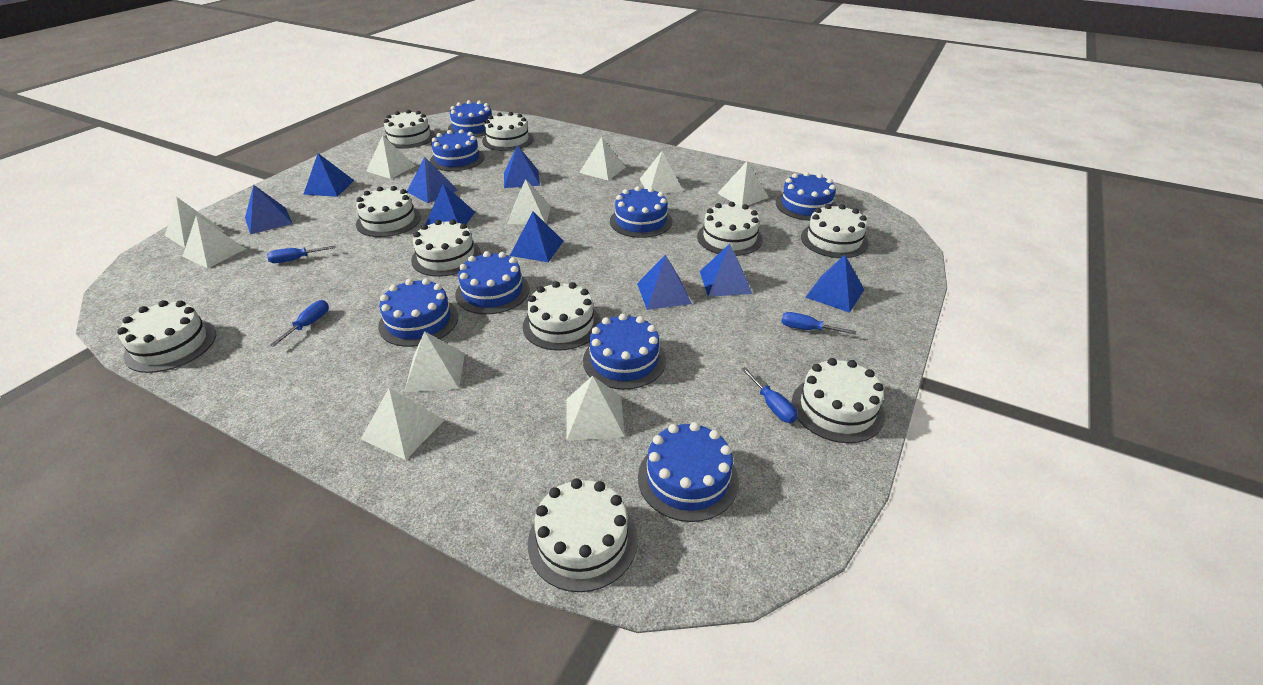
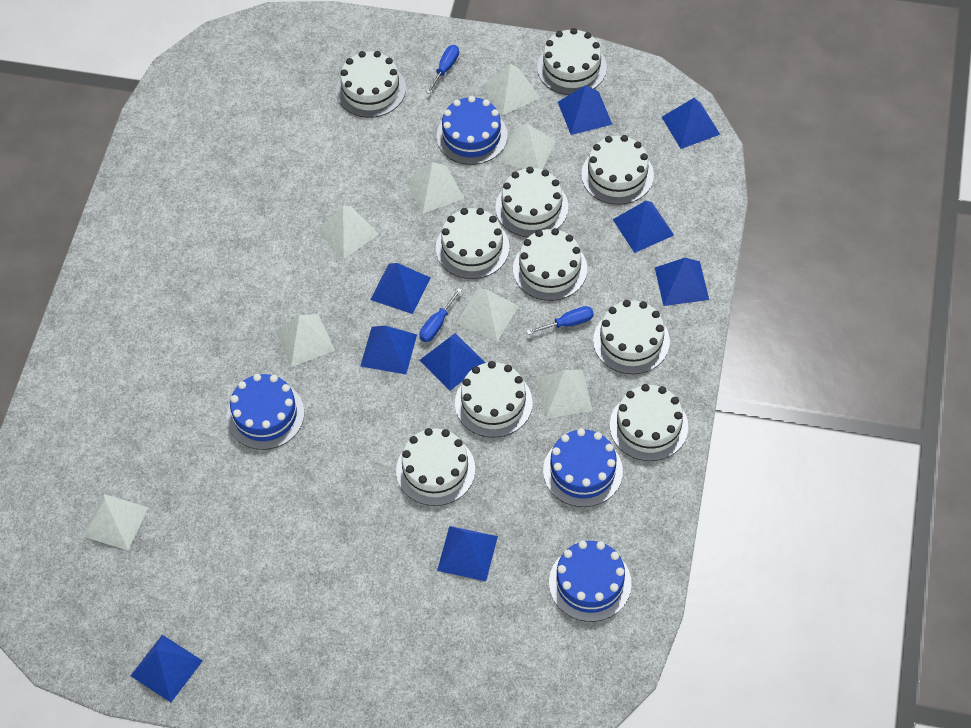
blue cake: [378,278,458,347] [430,129,485,171] [448,100,492,137] [455,251,530,314] [583,313,666,390] [610,186,672,238] [638,422,739,522] [776,172,837,221] = 8 -> [227,374,305,450] [437,96,507,165] [543,428,623,507] [549,541,631,622] = 4
blue screwdriver: [267,246,336,263] [270,300,329,347] [741,367,798,423] [781,312,856,335] = 4 -> [419,288,462,342] [426,45,459,94] [527,306,594,335] = 3
white pyramid: [165,197,224,248] [182,215,246,269] [361,388,445,460] [366,135,415,179] [404,331,465,392] [507,179,551,224] [566,376,625,441] [579,137,626,180] [640,151,683,193] [718,161,769,206] = 10 -> [83,494,148,550] [275,314,335,367] [316,206,379,259] [406,162,464,214] [456,288,519,341] [482,63,540,115] [499,124,556,170] [536,370,593,419] = 8

